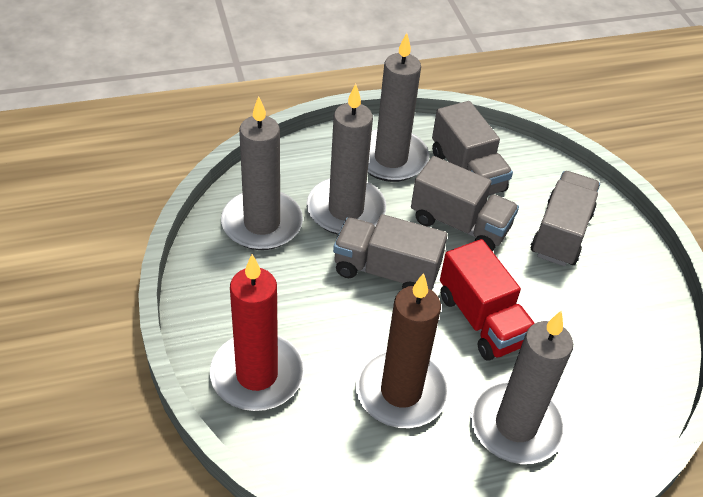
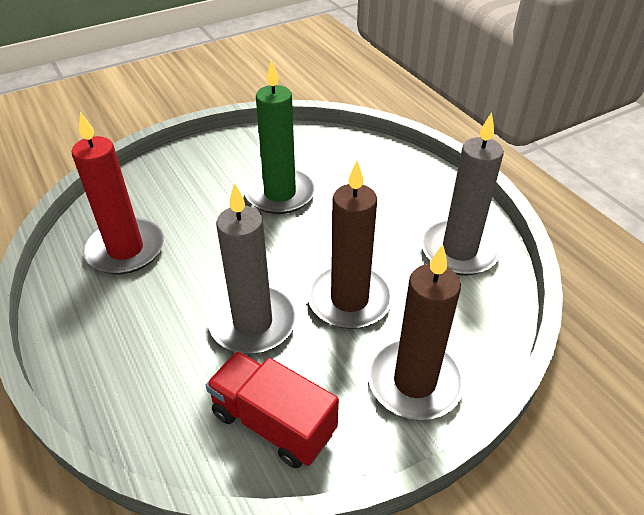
brown candle: [356,273,449,428] = 1 -> [307,161,393,329] [368,244,465,420] = 2
green candle: none = 0 -> [244,59,315,214] = 1
grey candle: [221,97,303,250] [306,84,386,235] [368,33,429,182] [470,311,573,464] = 4 -> [208,183,297,354] [421,112,504,275] = 2
grey truck: [333,214,448,290] [411,156,519,251] [432,101,513,196] [531,171,600,266] = 4 -> none = 0

